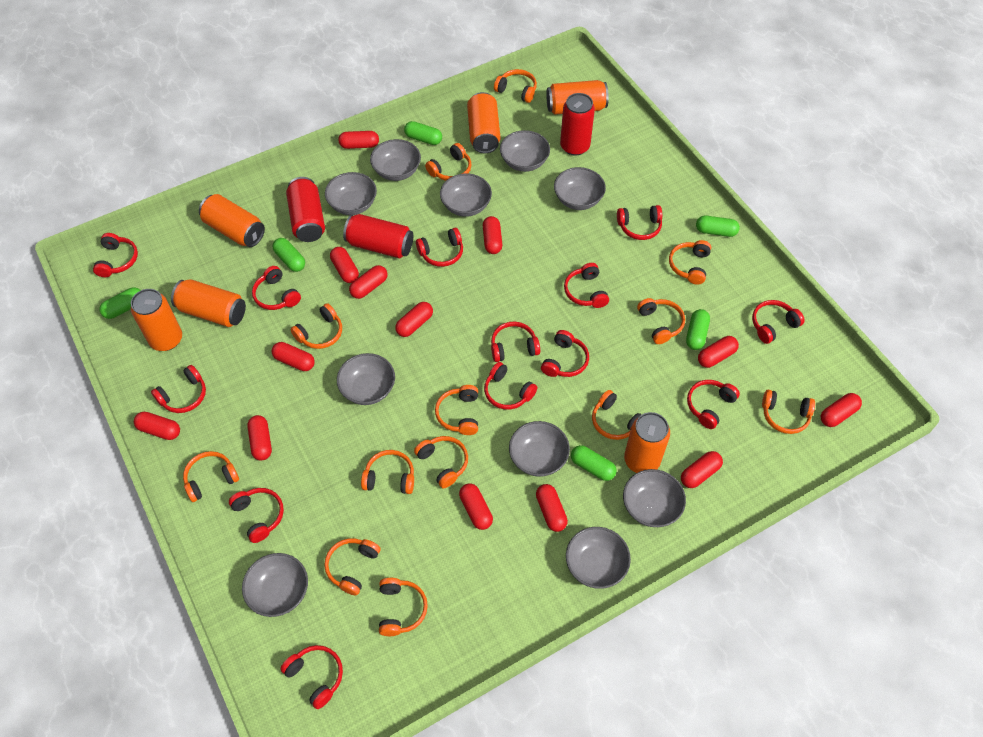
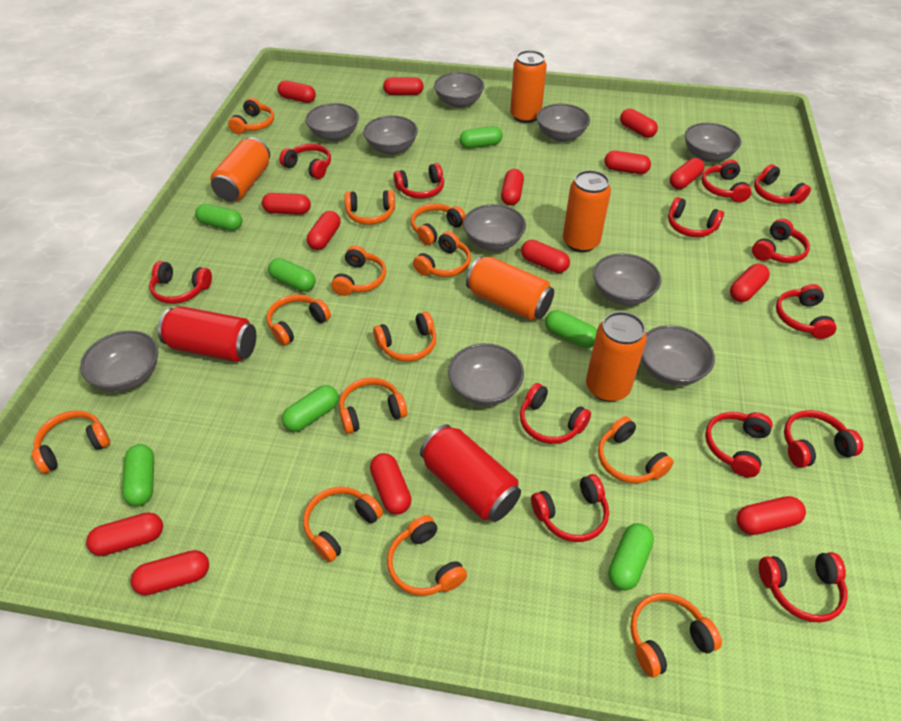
green capsule: [99,287,141,319] [273,238,305,272] [404,121,442,145] [571,445,616,481] [686,309,710,350] [696,216,740,237] = 6 -> [122,444,154,506] [195,204,242,231] [268,258,316,292] [282,385,339,432] [459,126,503,149] [545,310,597,348] [608,523,654,591] = 7
orange can: [131,289,182,351] [171,279,246,327] [199,194,265,247] [467,92,500,153] [546,80,609,115] [624,412,670,473] = 6 -> [210,137,270,201] [466,256,554,320] [510,50,547,123] [563,170,611,252] [586,312,647,402] = 5
red can: [286,177,325,242] [343,214,413,258] [560,93,595,156] = 3 -> [158,306,256,362] [420,424,521,522] = 2
red capsule: [134,412,180,440] [247,415,272,461] [272,342,315,371] [330,247,359,283] [338,131,379,149] [349,265,388,299] [395,302,433,337] [459,483,493,530] [483,216,502,254] [536,484,568,532] [681,451,723,488] [698,336,739,368] [821,393,862,427] = 13 -> [86,512,163,556] [131,550,209,595] [262,193,311,215] [278,80,316,103] [307,211,340,250] [370,453,411,515] [383,77,424,95] [501,169,524,206] [521,240,570,273] [605,151,651,174] [620,109,658,138] [670,158,705,189] [730,264,770,302] [736,496,806,535] = 14

